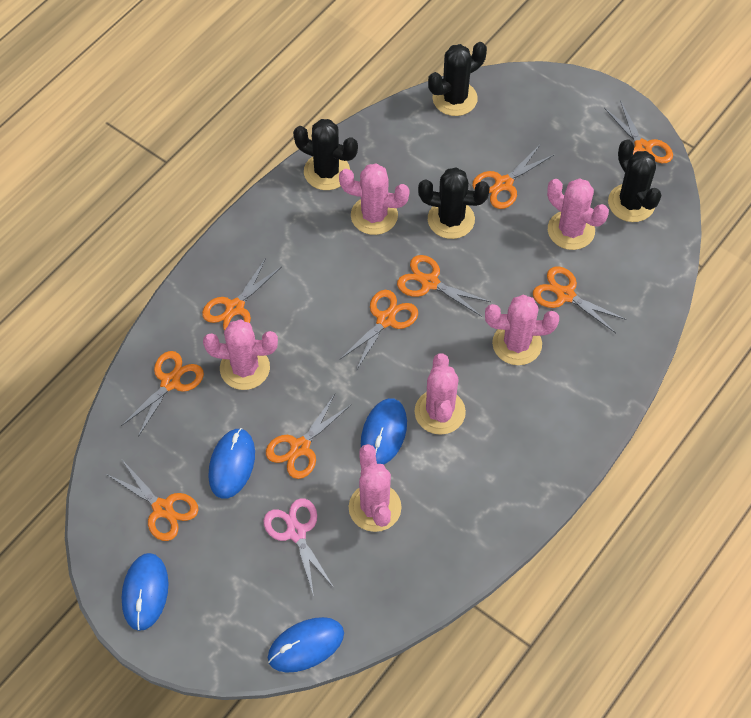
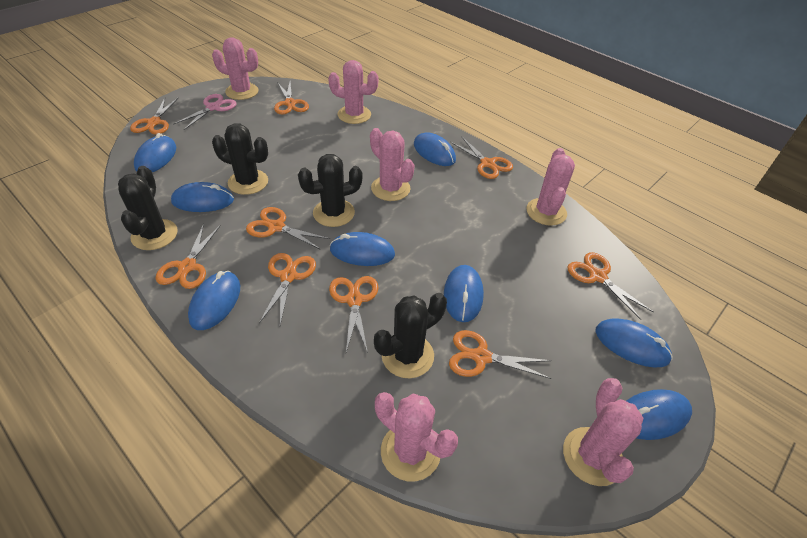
blue mouse: [122,553,169,631] [208,428,255,499] [268,617,344,673] [361,398,407,465] = 4 -> [134,133,176,172] [171,182,234,212] [188,271,240,330] [330,232,395,266] [414,132,456,166] [444,265,484,322] [595,318,673,367] [626,389,692,440] = 8

